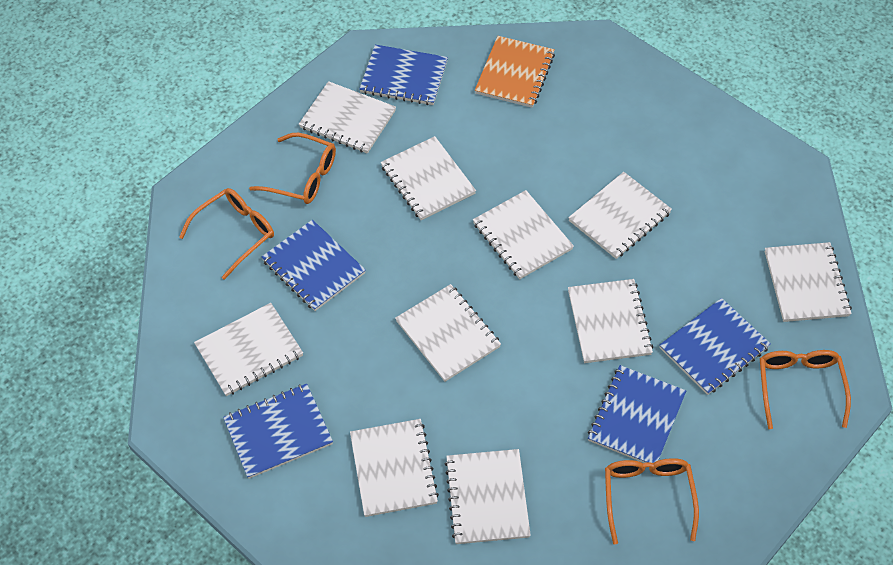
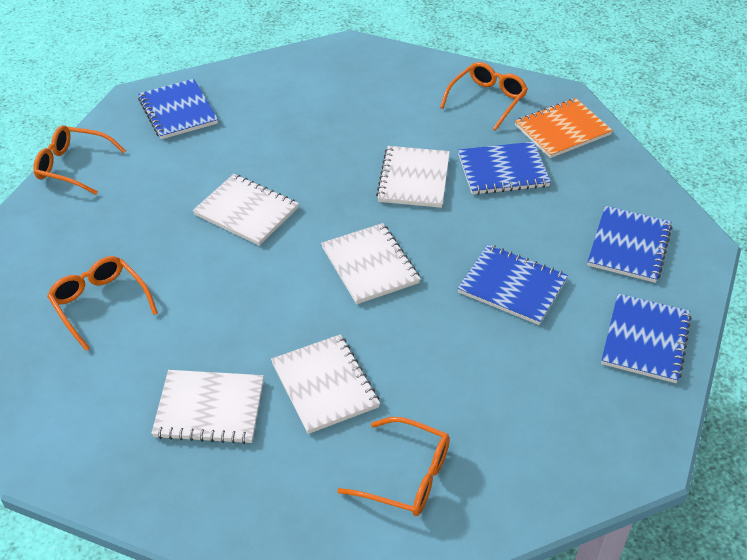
white notebook: [194,303,303,396] [299,81,396,154] [350,419,439,517] [381,136,476,220] [395,284,501,382] [445,449,531,544] [473,190,574,279] [568,172,672,259] [568,279,653,363] [765,242,852,322] = 10 -> [151,370,264,444] [193,174,299,246] [271,334,380,434] [321,223,420,304] [376,146,450,208] = 5

